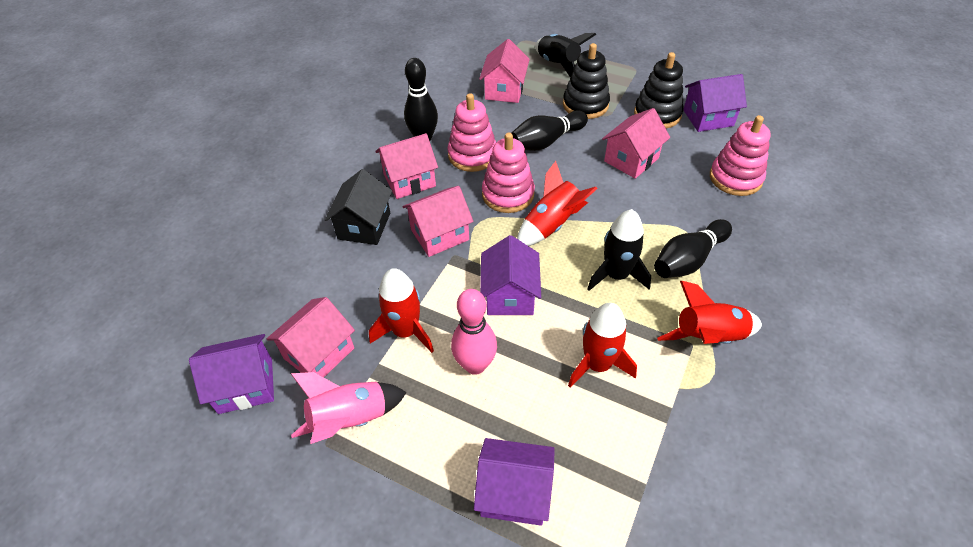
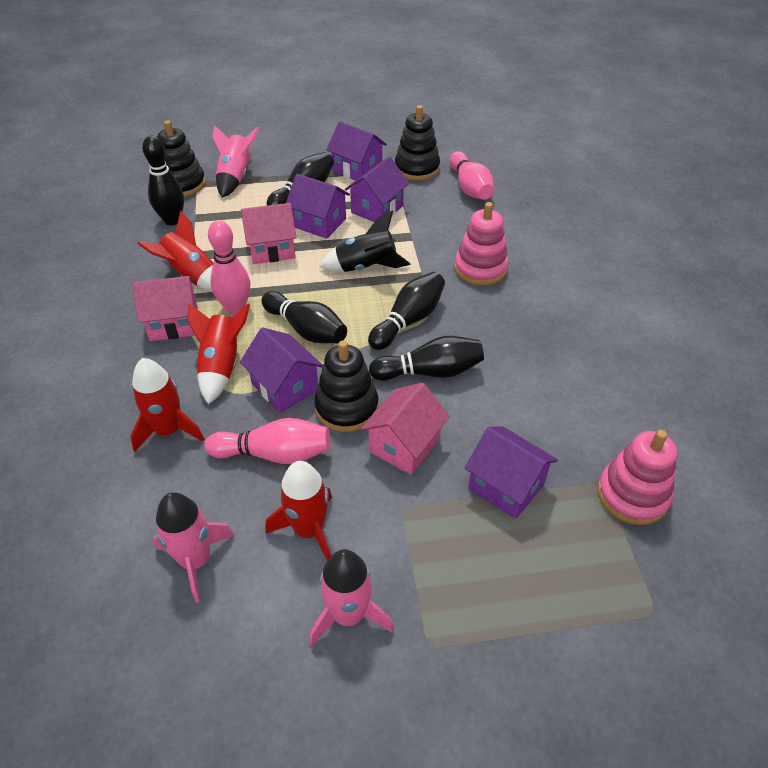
black bowling pin: [404,58,438,141] [512,110,588,151] [654,219,732,278] = 3 -> [142,136,184,226] [261,291,347,343] [267,152,334,206] [368,272,445,350] [369,336,484,381] = 5
black house: [325,169,392,245] = 1 -> none = 0
black rocket: [535,33,596,76] [587,209,651,291] = 2 -> [320,211,411,272] = 1
black stacking toy: [563,43,610,119] [634,52,684,129] = 2 -> [157,120,206,197] [314,340,379,432] [395,105,440,181] = 3
pink bowling pin: [451,289,497,375] = 1 -> [204,418,330,464] [208,220,250,315] [449,151,494,200] = 3
pink house: [267,297,355,377] [375,133,438,199] [402,186,474,257] [479,39,530,103] [602,108,670,179] = 5 -> [132,276,198,341] [241,203,296,264] [361,383,450,475] = 3
pink rocket: [290,372,407,444] = 1 -> [153,492,234,603] [212,125,259,198] [309,549,394,646] = 3
pink stacking toy: [448,93,496,172] [482,133,535,213] [710,115,771,196] = 3 -> [454,202,509,286] [598,430,677,525] = 2
purple house: [189,334,274,414] [474,438,555,526] [480,235,541,315] [683,74,747,132] = 4 -> [240,328,323,413] [286,174,350,239] [326,121,387,181] [345,156,409,222] [465,426,558,519] = 5

